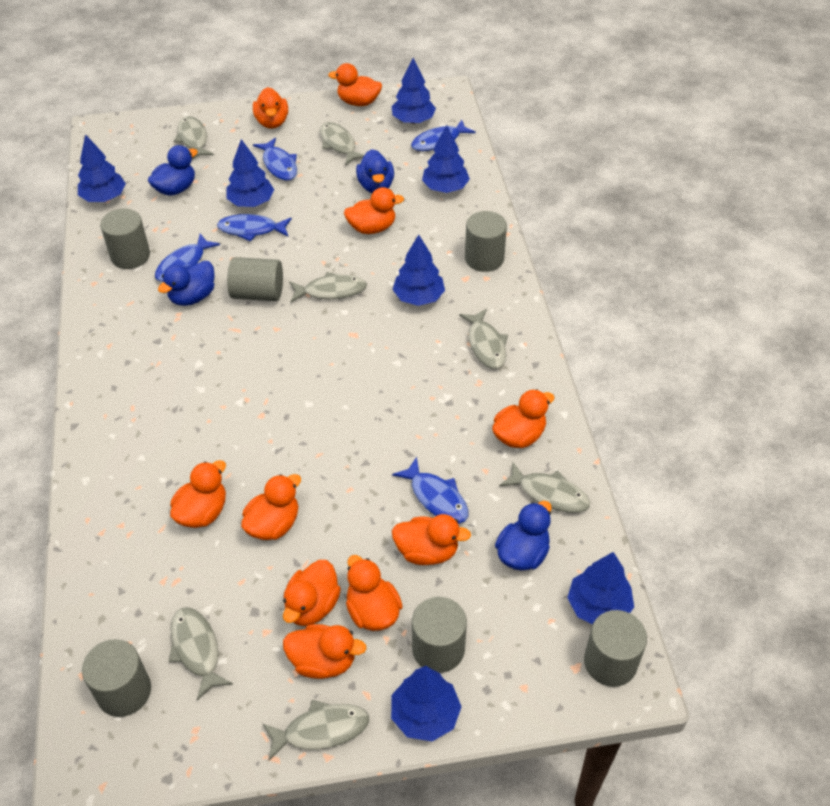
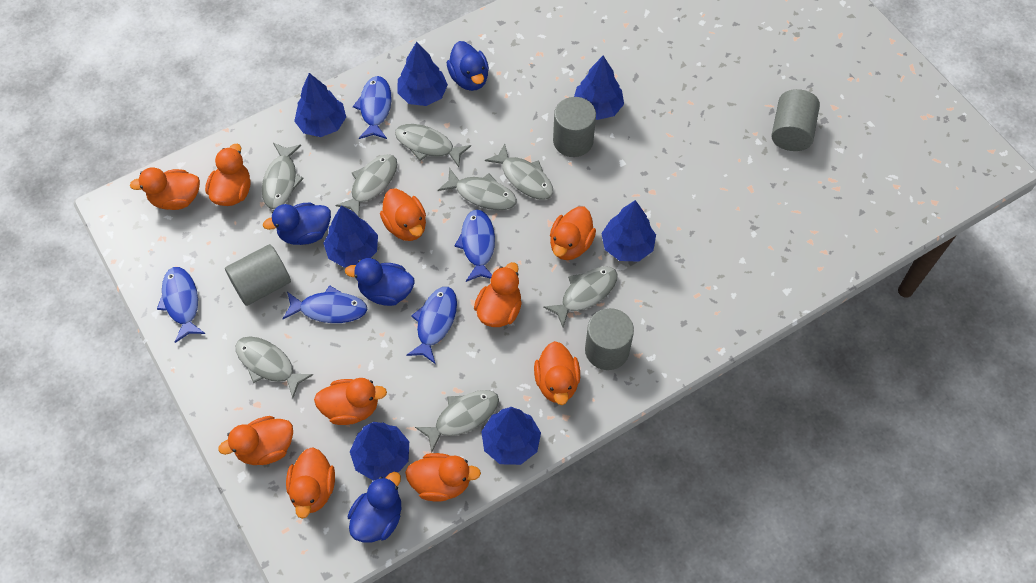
grey cylinder: [82,639,151,717] [100,208,150,269] [227,257,283,301] [412,597,467,673] [465,211,507,272] [584,610,647,687] = 6 -> [225,244,291,306] [553,97,596,157] [585,308,634,370] [772,89,820,151] = 4
grey fish: [169,607,233,700] [174,116,214,159] [262,700,369,761] [289,272,367,302] [320,122,364,165] [459,309,508,369] [499,462,590,513] = 7 -> [236,336,313,398] [262,143,304,209] [335,154,397,217] [395,124,471,167] [415,390,499,452] [438,168,517,210] [485,144,553,200] [543,266,618,328] = 8

